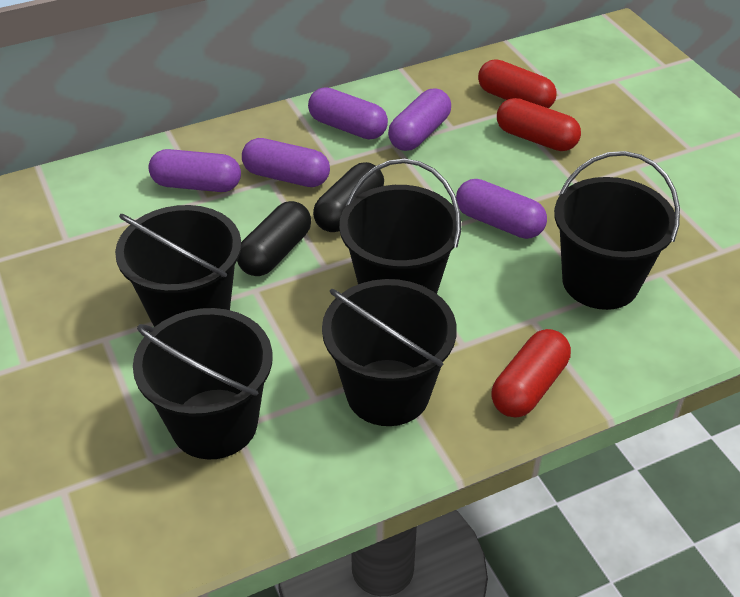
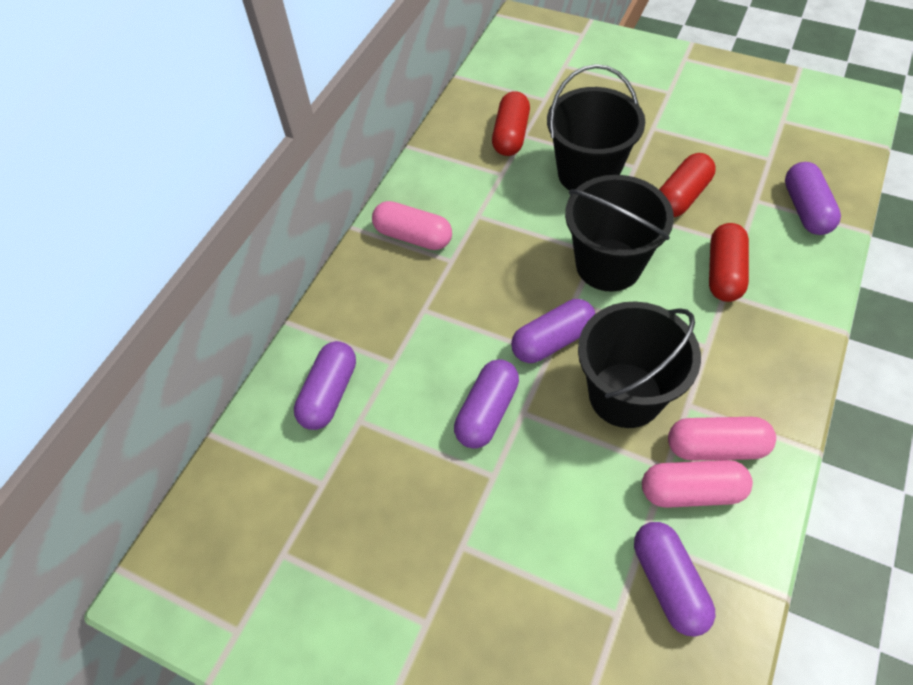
black bucket: [115,205,242,327] [133,308,273,459] [322,279,457,426] [339,159,461,294] [554,151,680,310] = 5 -> [547,64,645,190] [565,175,674,292] [578,301,701,428] = 3
black capsule: [237,201,311,276] [313,162,384,232] = 2 -> none = 0
pink capsule: none = 0 -> [372,201,452,250] [642,460,753,508] [668,417,776,461] = 3

